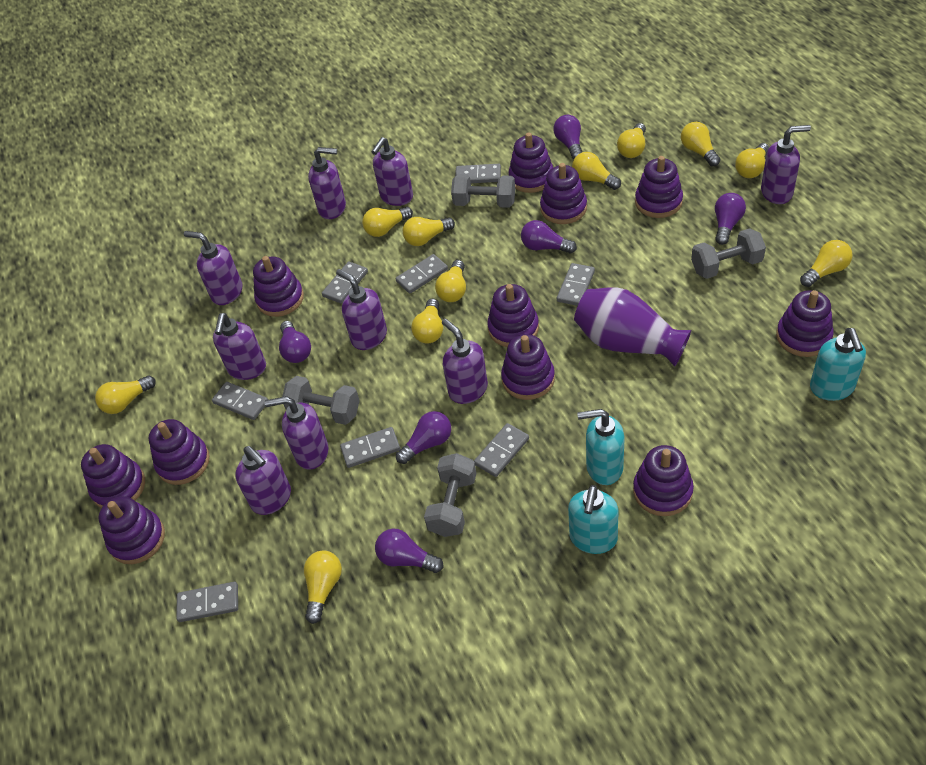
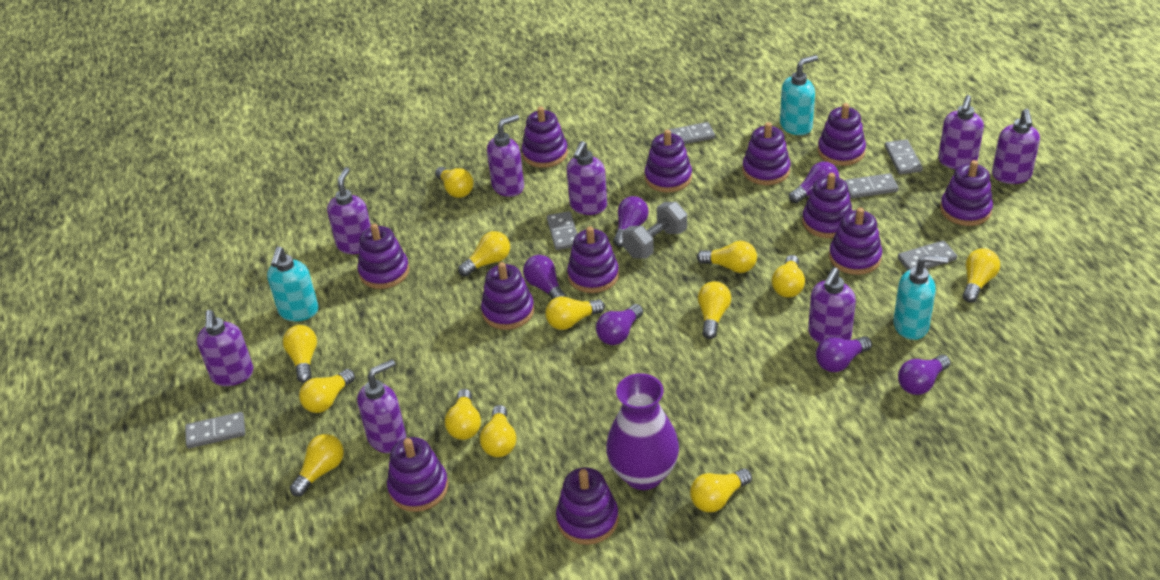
grey domino: [176,582,238,622] [212,382,268,420] [322,261,368,303] [340,427,400,468] [396,254,448,294] [455,164,501,183] [474,423,529,477] [557,263,595,306] = 8 -> [185,412,245,449] [547,211,577,250] [668,122,715,144] [844,173,899,199] [885,139,923,174] [898,240,957,270] = 6
grey dumbbell: [282,376,360,425] [424,453,477,537] [451,174,515,208] [691,228,766,279] = 4 -> [622,202,687,258] = 1
purple soap dispenser: [184,231,242,305] [213,313,266,380] [235,446,291,515] [264,396,328,470] [308,147,346,219] [336,269,387,350] [371,137,413,206] [442,319,488,404] [761,125,811,204] = 9 -> [197,310,254,386] [327,167,371,254] [357,359,406,453] [487,114,524,197] [567,141,607,215] [808,267,856,343] [938,95,984,169] [992,109,1040,184] = 8
purple stacking toy: [81,444,145,508] [99,496,165,564] [148,419,210,485] [253,256,304,317] [487,284,539,347] [501,334,555,400] [509,132,553,193] [540,163,587,224] [633,445,694,516] [635,156,683,218] [776,290,834,357] = 11 -> [358,224,409,289] [387,437,448,512] [481,262,534,330] [522,107,568,168] [556,467,619,545] [567,227,619,293] [645,130,692,192] [742,122,791,185] [802,173,852,238] [818,103,866,166] [829,208,882,275] [940,160,993,226] = 12
yellow light bulb: [95,376,156,414] [304,550,342,624] [362,207,413,237] [403,217,455,246] [411,299,443,344] [435,260,466,302] [572,152,621,190] [617,123,646,158] [681,122,720,166] [735,143,769,178] [800,240,853,287] = 11 -> [283,325,317,383] [290,434,344,497] [299,369,355,413] [435,167,474,198] [445,389,481,440] [458,231,510,277] [480,405,516,457] [545,296,605,330] [690,468,752,512] [697,241,757,273] [698,281,731,339] [772,255,805,298] [963,248,1000,303] = 13

